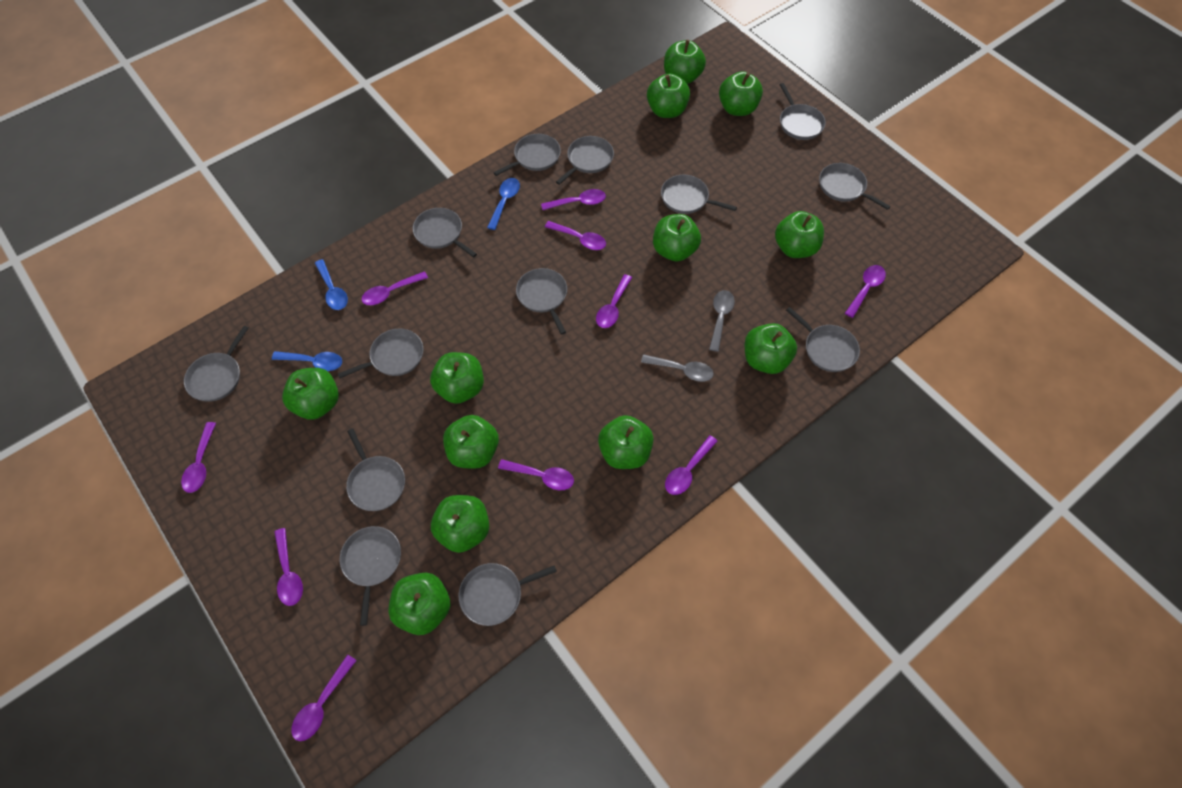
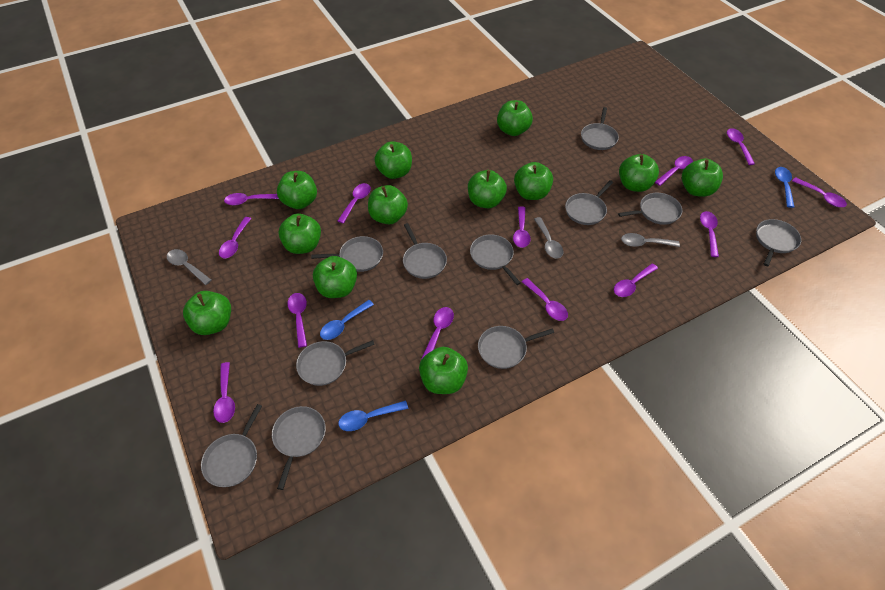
grey pan: [184,326,249,402] [338,328,423,378] [340,526,401,626] [346,428,405,511] [412,208,477,258] [459,563,557,626] [493,134,561,176] [516,268,567,335] [556,136,614,185] [661,175,737,214] [780,83,826,140] [786,307,860,372] [819,163,891,210] = 13 -> [201,404,262,487] [272,406,326,490] [296,340,375,386] [311,236,383,272] [403,223,447,279] [470,234,521,285] [478,326,554,369] [565,180,613,225] [581,107,619,150] [618,193,682,225] [756,219,801,266] = 11
grey spoon: [641,354,713,382] [709,290,735,352] = 2 -> [167,249,212,285] [534,217,563,259] [621,233,680,247] = 3
purple spoon: [181,422,216,493] [274,528,303,606] [291,655,357,741] [362,271,428,305] [498,459,574,490] [541,189,606,210] [545,221,606,250] [596,274,632,328] [665,435,718,495] [845,265,886,318] = 10 -> [213,362,235,423] [219,217,252,258] [224,193,279,205] [288,293,307,348] [338,183,371,224] [421,307,454,360] [513,206,530,248] [522,278,568,321] [614,263,658,297] [655,156,693,186] [700,211,719,257] [727,128,755,165] [792,177,847,207] = 13

